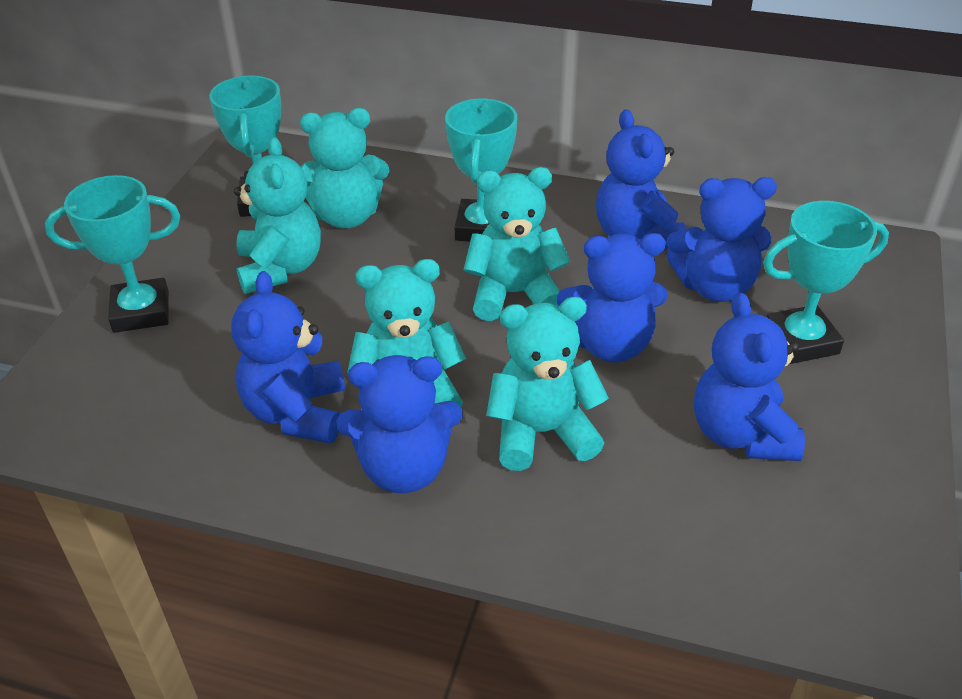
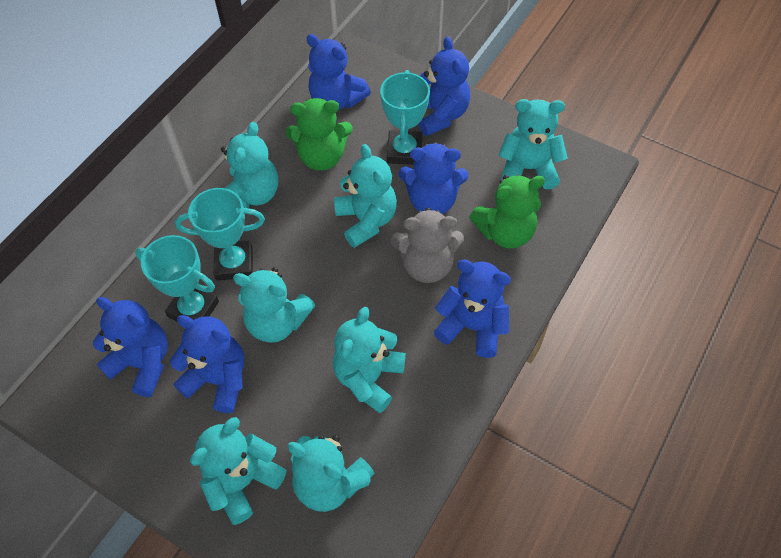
green teddy bear: none = 0 -> [285,98,353,170] [469,174,545,249] = 2
grey teddy bear: none = 0 -> [391,208,464,283] = 1
turquoise teddy bear: [234,137,321,294] [300,108,389,228] [347,259,466,410] [463,167,570,321] [486,297,609,471] = 5 -> [190,417,286,525] [221,122,278,208] [233,267,315,343] [287,435,375,512] [333,307,406,413] [334,144,397,248] [498,99,568,190] = 7
turquoise trophy: [45,175,180,333] [209,76,281,217] [445,99,517,242] [763,201,889,364] = 4 -> [135,235,219,322] [175,188,265,281] [380,70,430,165] = 3

